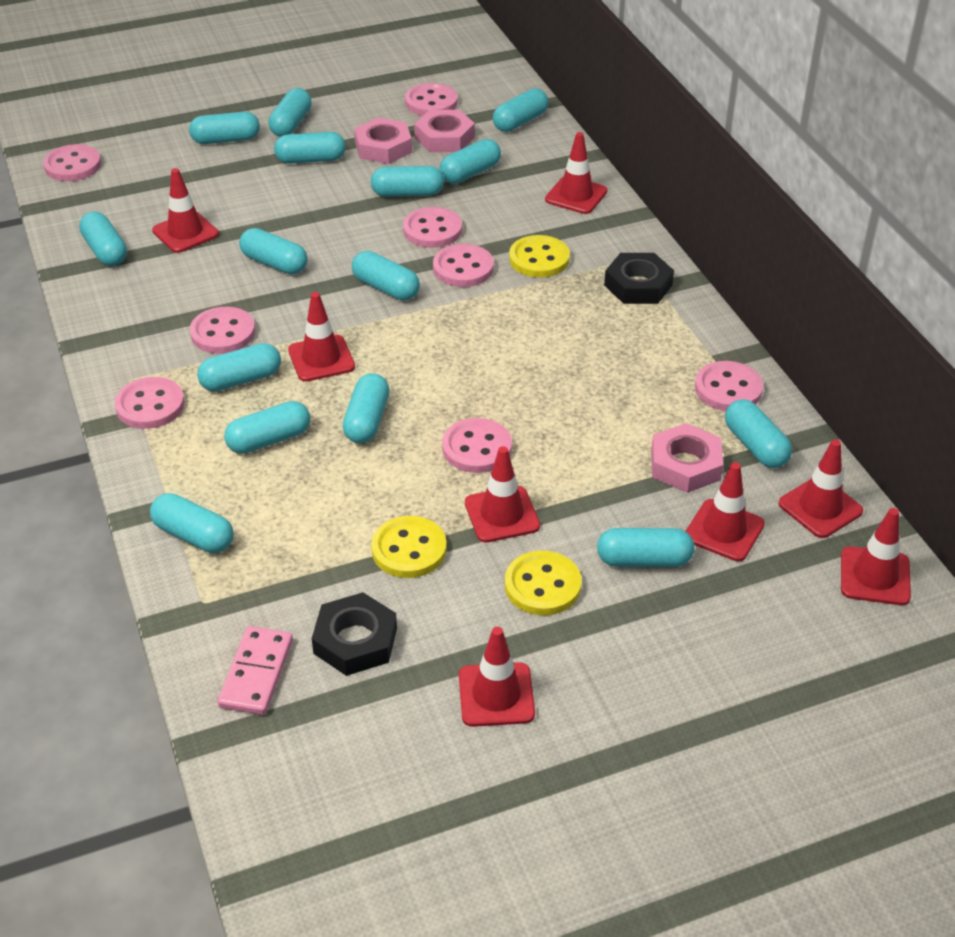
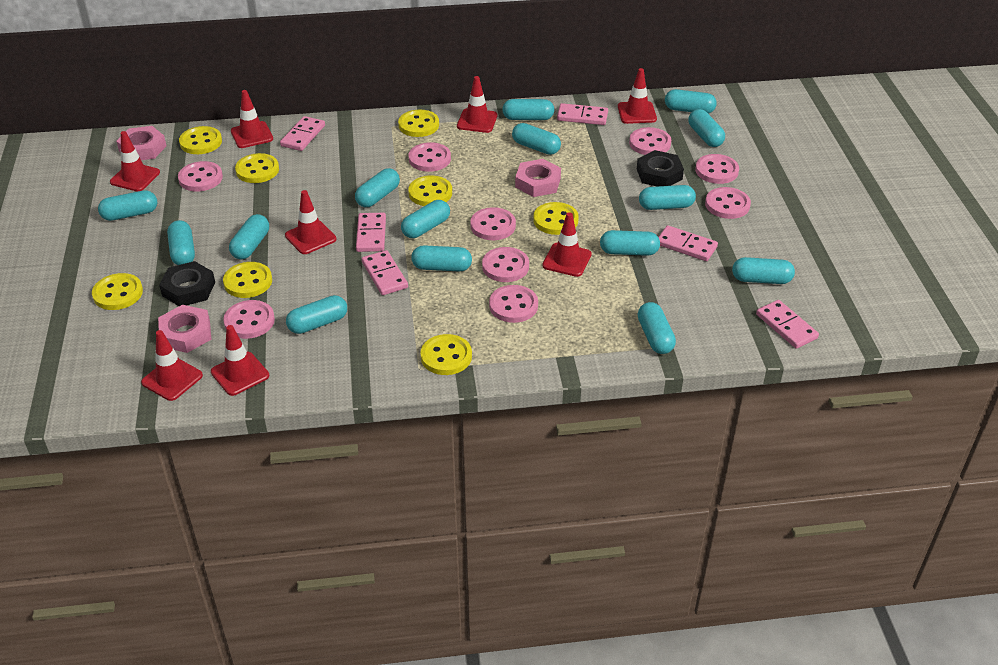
pink button: [43,144,101,181] [115,377,184,429] [190,307,255,354] [403,207,462,248] [405,83,458,116] [433,244,494,287] [442,418,512,473] [695,361,763,411] = 8 -> [178,161,223,191] [223,300,275,339] [409,142,451,172] [470,207,516,240] [482,247,529,282] [489,285,538,323] [629,127,671,155] [695,154,739,184] [705,187,751,219] = 9
pink domino: [218,626,293,715] = 1 -> [280,116,325,151] [356,213,386,252] [362,250,408,295] [557,103,608,125] [659,225,718,261] [756,300,819,349] = 6
yellow button: [371,516,447,578] [505,551,581,615] [509,235,570,278] = 3 -> [92,273,143,310] [179,126,222,154] [223,262,272,298] [235,153,279,183] [398,110,439,137] [408,176,452,206] [420,334,472,375] [533,202,579,235] = 8

